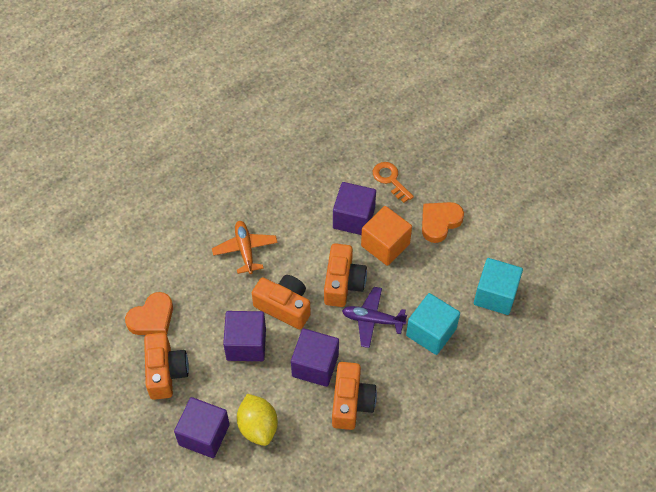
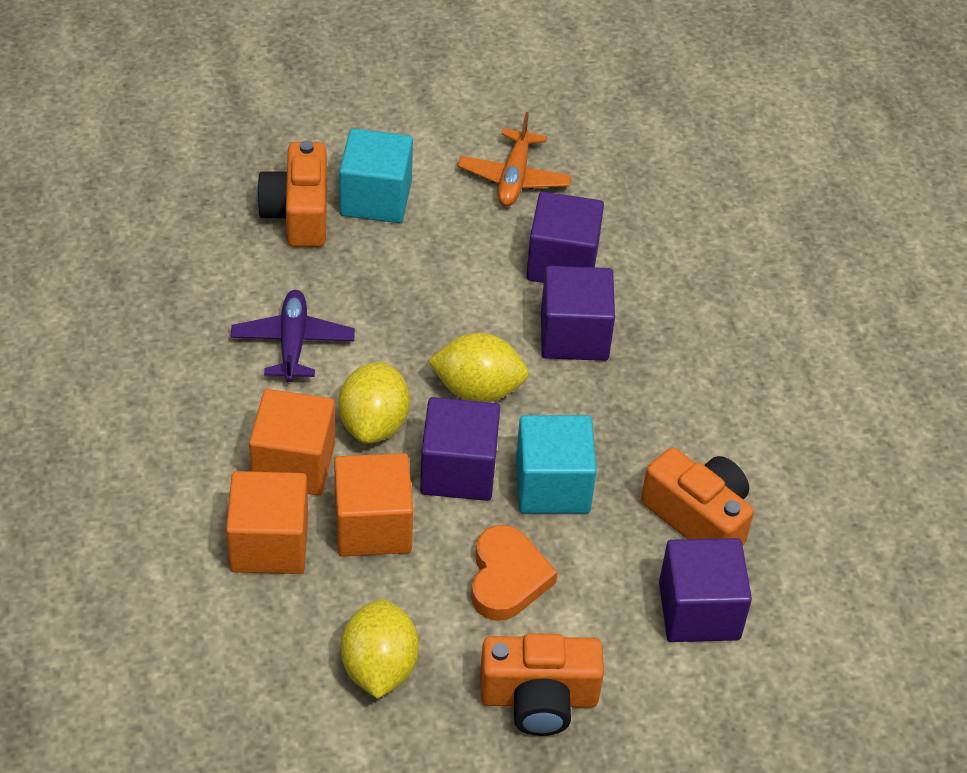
orange camera: [144,333,189,400] [252,275,311,329] [324,243,367,307] [332,362,377,430] = 4 -> [257,140,327,247] [480,634,604,736] [641,447,754,545] = 3
orange cube: [361,206,412,266] = 1 -> [226,471,308,574] [249,389,335,496] [334,453,413,557] = 3
orange heart: [125,292,173,335] [422,202,464,243] = 2 -> [471,525,558,621] = 1
orange key: [373,162,414,203] = 1 -> none = 0
yellow lemon: [237,394,278,446] = 1 -> [339,362,410,444] [341,599,419,699] [428,333,529,402] = 3

